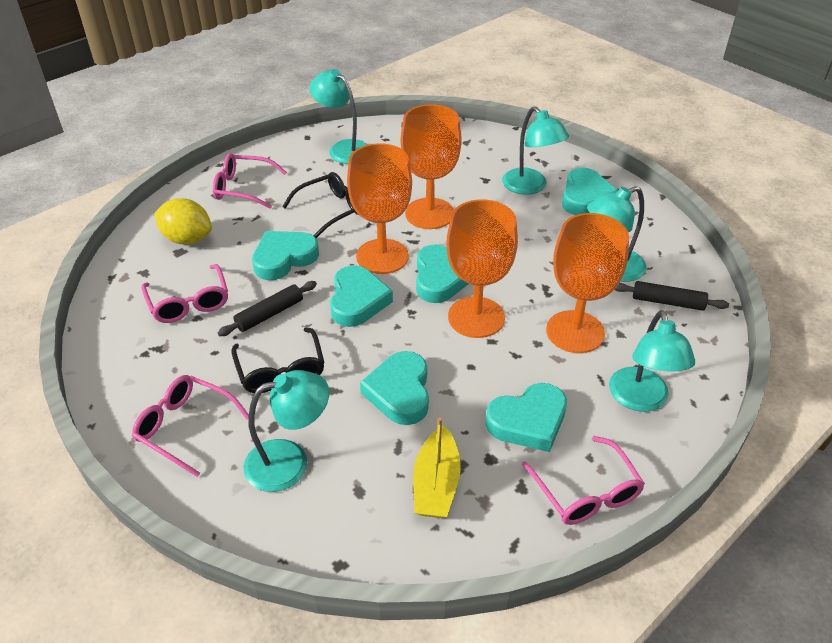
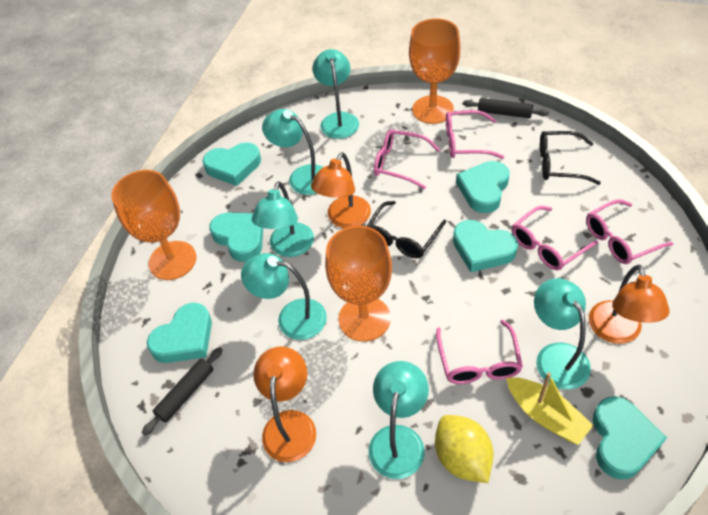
orange goblet: [347,143,412,274] [401,104,462,229] [447,199,518,338] [546,213,629,353] = 4 -> [111,170,196,280] [325,226,392,342] [409,19,460,124] = 3
orange lamp: none = 0 -> [253,346,316,462] [311,152,371,228] [589,265,670,344] = 3
pink glasses: [132,375,249,477] [141,264,228,323] [213,153,287,209] [522,436,645,525] = 4 -> [374,129,440,189] [436,320,523,384] [446,110,504,159] [512,206,598,270] [586,199,673,264] = 5
turquoise lamp: [243,370,329,492] [310,69,368,164] [502,106,569,195] [587,186,646,282] [609,310,695,412] = 5 -> [241,253,327,340] [252,181,314,257] [262,109,323,195] [312,49,359,139] [368,361,429,479] [534,278,591,390] = 6

